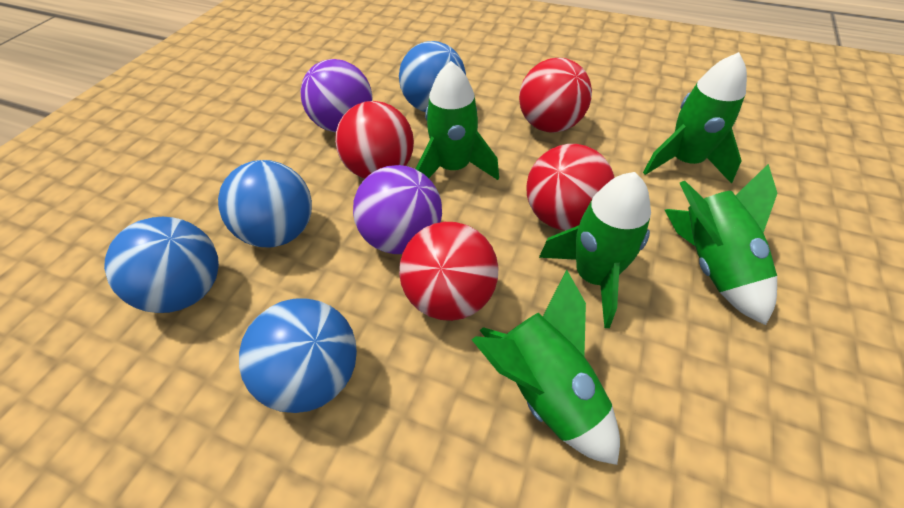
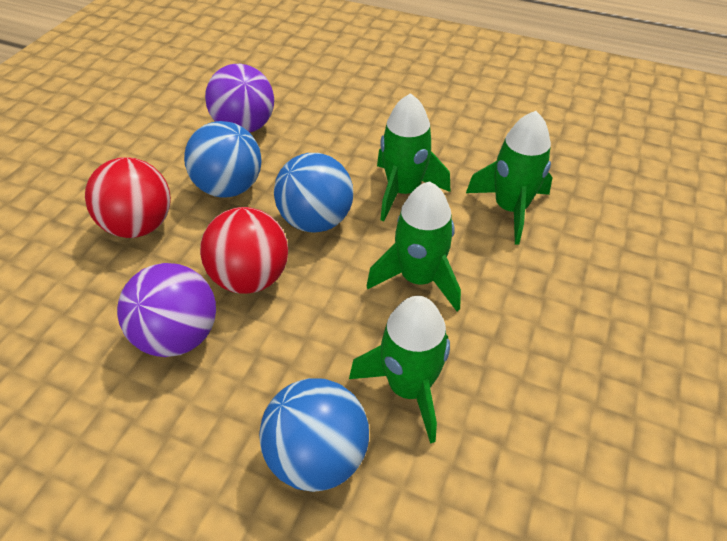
blue ball: [104,217,219,313] [218,160,312,247] [239,299,357,413] [399,41,466,112] = 4 -> [184,121,262,198] [259,378,369,492] [274,153,353,233] = 3
green rocket: [416,61,499,180] [471,270,620,465] [539,172,651,328] [643,52,747,184] [665,164,778,325] = 5 -> [349,296,450,444] [367,181,461,311] [377,93,450,221] [466,111,553,245] = 4
red ball: [335,101,414,179] [399,222,498,321] [519,58,592,133] [527,144,614,230] = 4 -> [85,157,171,238] [200,207,288,294] = 2

